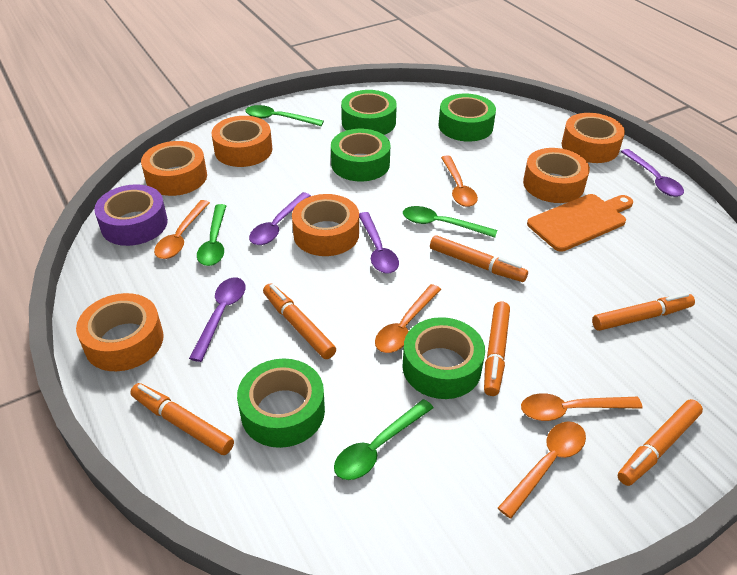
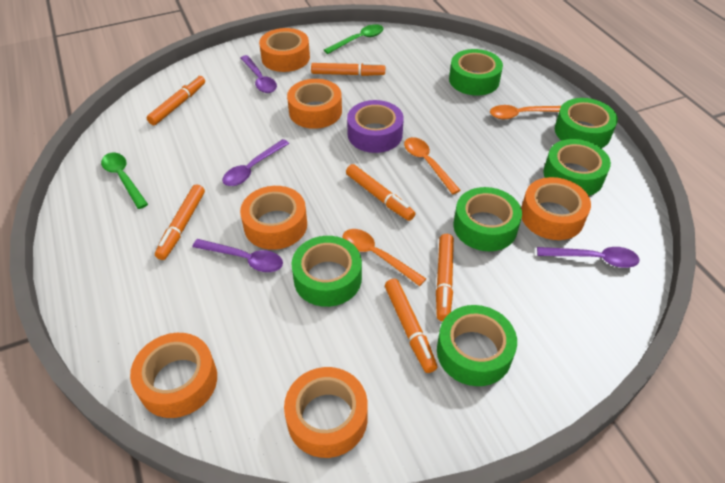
green spoon: [197,204,226,266] [245,105,324,126] [334,399,433,480] [403,206,497,238] = 4 -> [101,153,148,209] [324,24,384,54] = 2
green tape: [237,359,325,448] [331,129,390,181] [341,90,397,135] [402,317,485,399] [439,94,496,142] = 5 -> [291,236,362,307] [437,305,517,386] [449,49,503,95] [454,187,522,251] [543,139,611,196] [555,98,618,148] = 6
orange cutting board: [527,194,633,252] = 1 -> none = 0
orange spoon: [154,200,210,259] [375,284,441,353] [441,155,478,207] [498,422,586,519] [521,393,643,421] = 5 -> [342,229,426,286] [404,137,461,194] [490,105,561,119] = 3

